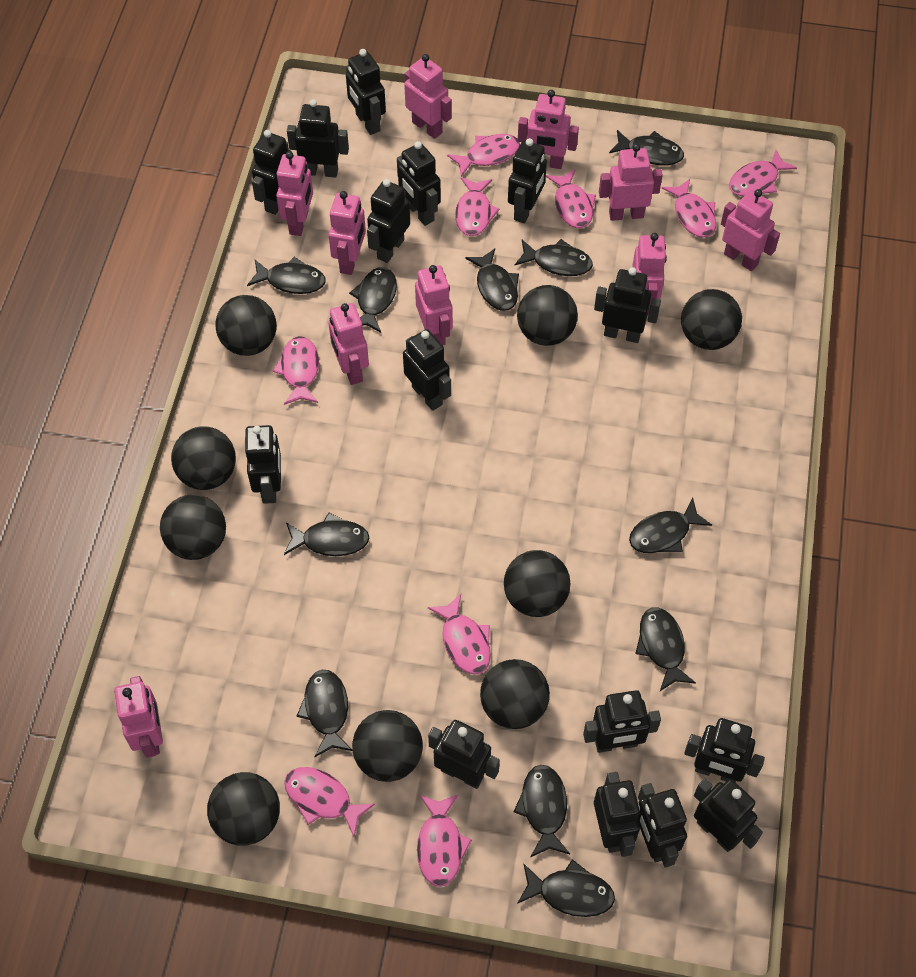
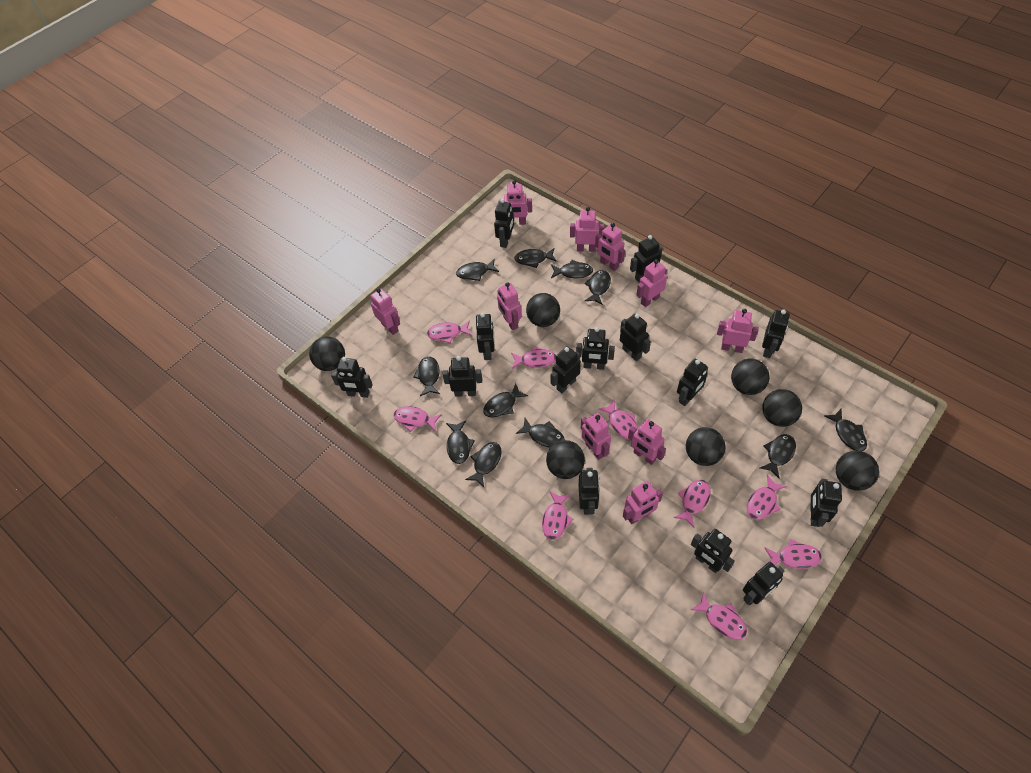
black ball: [160,495,226,560] [171,426,236,490] [207,772,280,846] [215,295,277,356] [352,710,423,782] [480,659,550,729] [504,550,570,617] [517,285,578,346] [681,289,742,350] = 9 -> [309,336,345,371] [526,293,560,327] [546,440,585,479] [686,427,726,466] [731,359,770,395] [762,389,802,427] [836,451,879,491] = 7
black robot: [245,425,281,504] [252,130,292,215] [287,99,349,178] [346,49,386,135] [367,179,410,263] [397,141,441,226] [403,329,451,411] [428,720,500,789] [508,138,547,223] [583,690,661,753] [594,267,661,343] [594,772,640,857] [638,783,687,867] [684,718,765,782] [694,778,763,852] = 15 -> [331,357,373,398] [442,356,482,397] [476,313,495,360] [494,199,514,248] [550,346,581,393] [576,327,615,370] [579,468,600,515] [620,314,651,361] [630,235,663,283] [677,359,708,406] [691,529,735,573] [743,562,784,605] [762,309,790,358] [810,479,842,527] = 14

